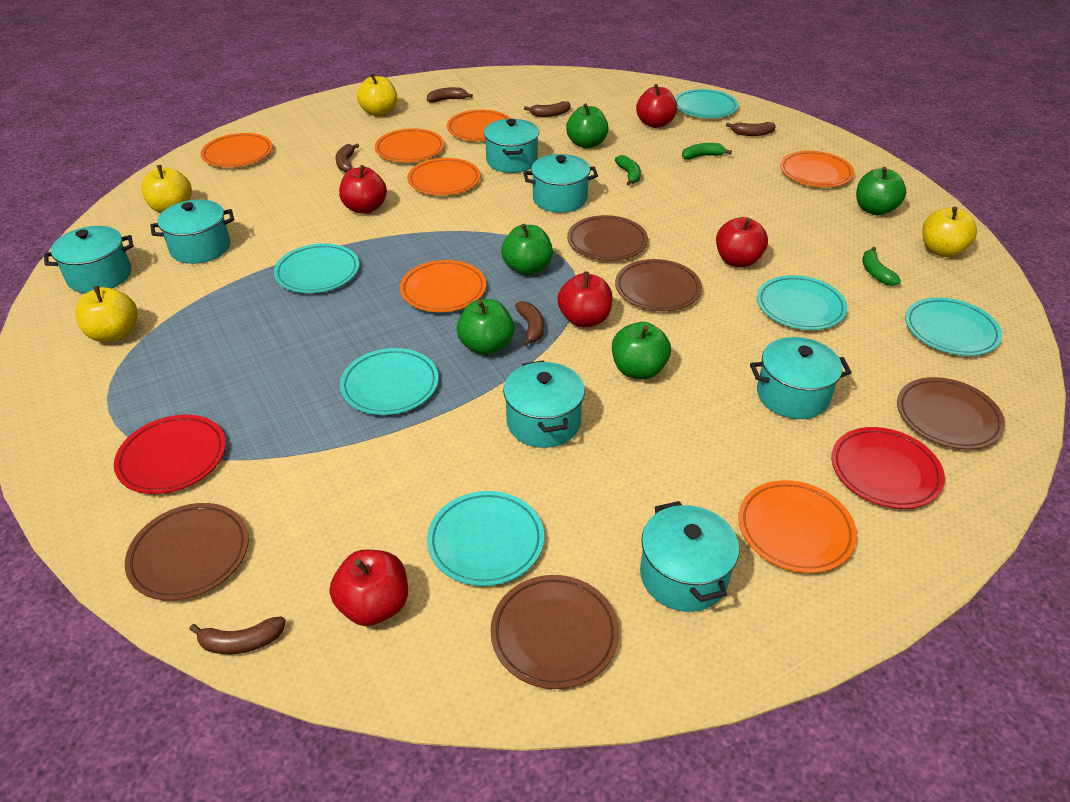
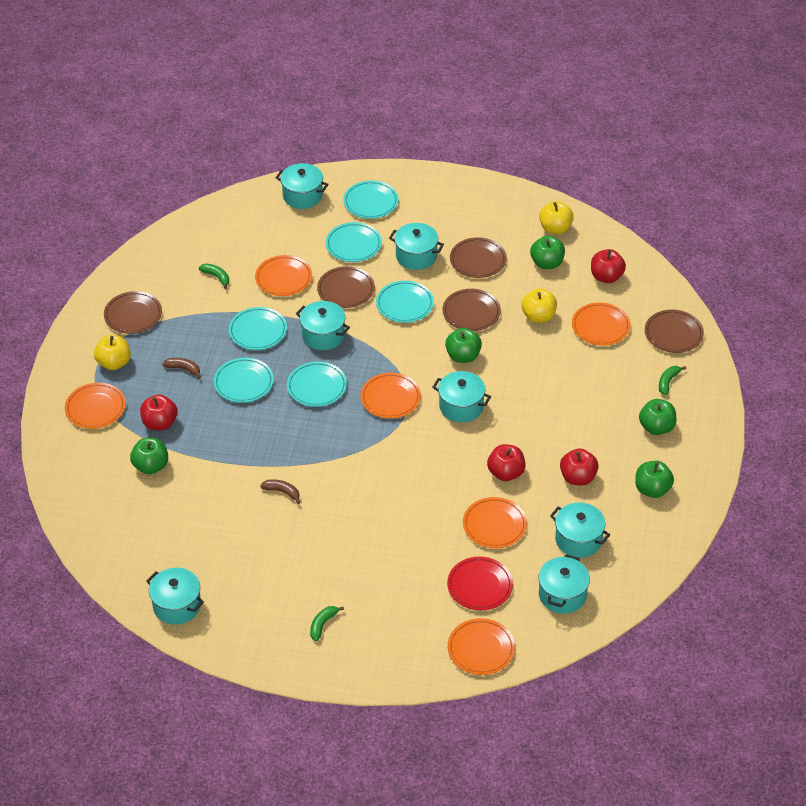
brown banana: [189,616,286,654] [336,143,359,172] [427,87,473,102] [515,301,544,346] [524,101,571,117] [726,122,776,136] = 6 -> [162,358,201,379] [260,479,300,504] = 2
orange plate: [201,133,273,167] [375,128,444,162] [400,260,486,312] [407,158,481,195] [447,110,511,141] [738,480,857,573] [780,151,854,187] = 7 -> [65,383,126,429] [255,255,312,296] [360,373,421,419] [448,618,515,675] [463,497,527,548] [572,302,631,346] = 6
red apple: [330,550,408,626] [339,165,387,214] [557,272,613,327] [636,84,677,128] [716,217,768,268] = 5 -> [140,394,178,430] [487,444,525,481] [560,448,599,485] [591,249,626,283] = 4
red plate: [114,415,226,494] [831,427,945,509] = 2 -> [447,557,513,610] = 1
yellow apple: [75,286,137,343] [141,165,192,213] [357,73,397,117] [922,207,977,257] = 4 -> [94,335,131,370] [521,288,557,323] [539,201,574,234] = 3

